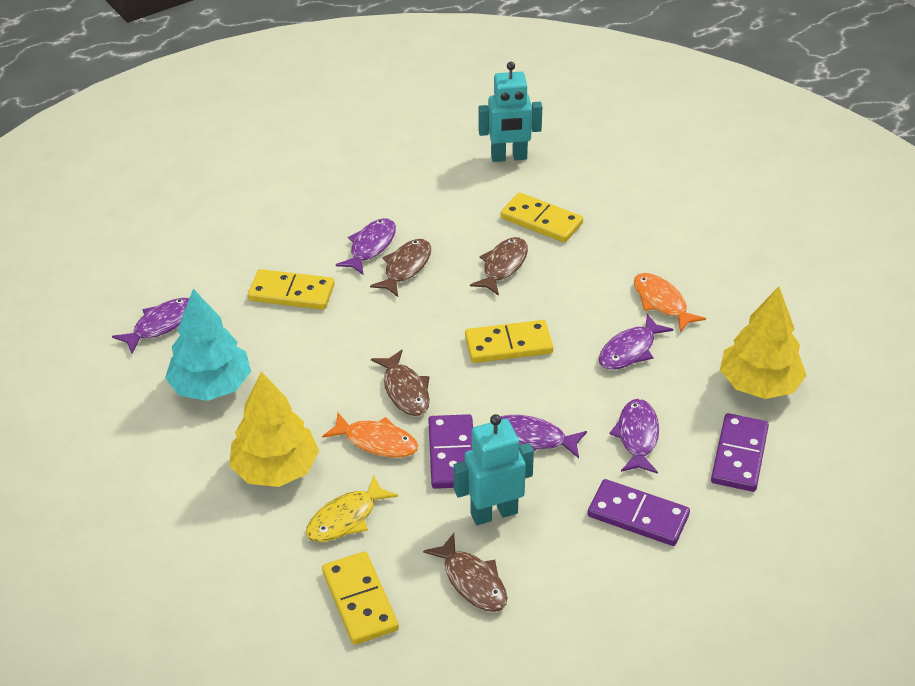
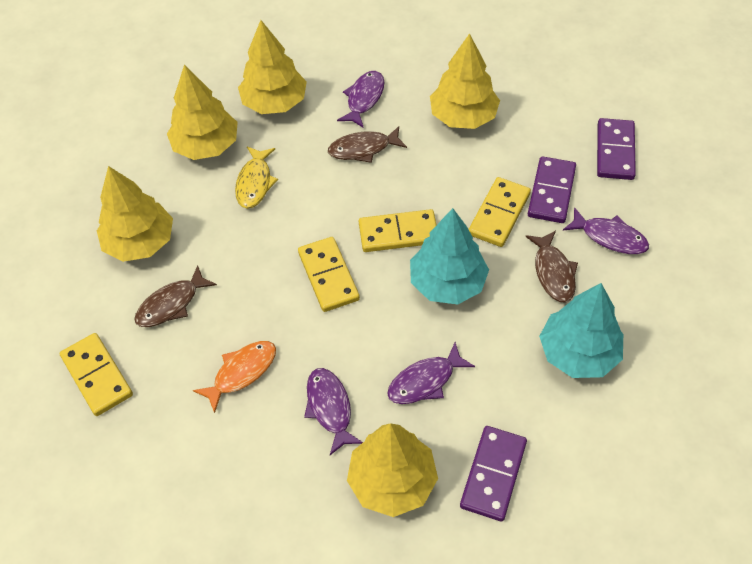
brown fish: [370,239,431,297] [371,350,430,416] [423,533,508,612] [470,237,528,296] = 4 -> [134,265,217,327] [328,126,407,163] [526,230,578,303] = 3
orange fish: [322,413,418,458] [634,273,706,332] = 2 -> [193,341,276,413] = 1
purple fish: [112,298,189,353] [336,218,396,275] [500,415,587,458] [599,314,673,370] [609,399,659,474] = 5 -> [304,368,363,455] [337,71,385,128] [387,342,475,404] [563,207,649,254] = 4
turquoise robot: [453,414,534,525] [479,62,542,162] = 2 -> none = 0
turquoise tree: [165,289,251,401] = 1 -> [410,208,489,305] [539,283,623,378] = 2
yellow tree: [229,371,319,487] [720,287,807,399] = 2 -> [97,166,173,262] [167,65,238,160] [238,20,307,114] [347,423,438,517] [430,33,500,129] = 5

